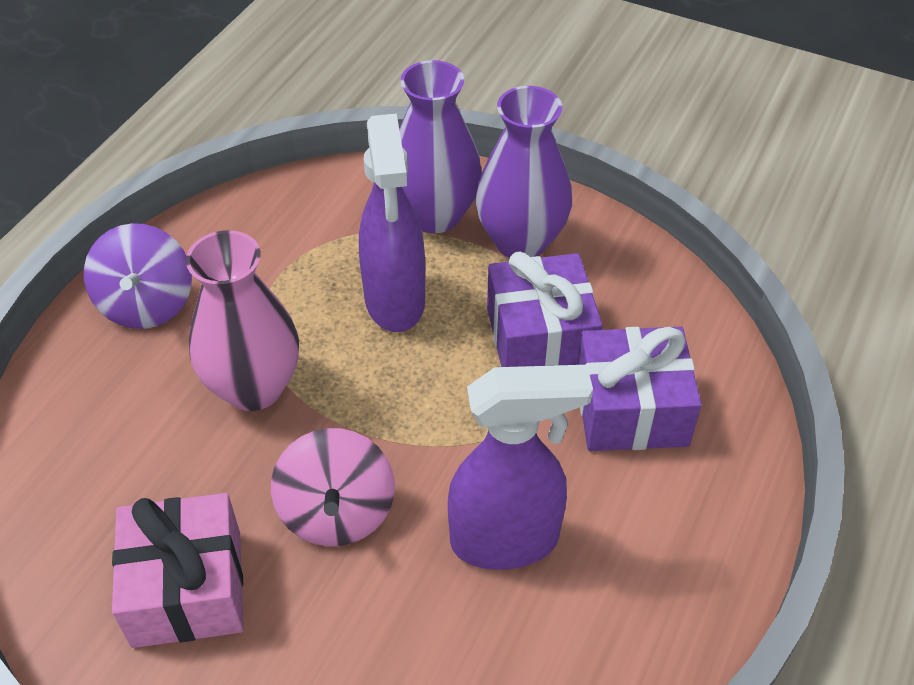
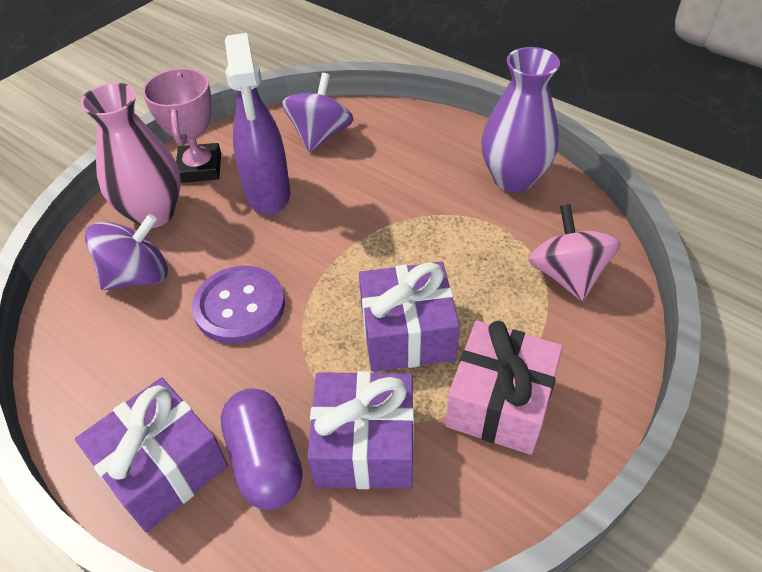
pink trophy: none = 0 -> [142,68,221,183] = 1
purple button: none = 0 -> [192,266,285,344] = 1
purple capsule: none = 0 -> [220,388,303,510] = 1
purple gift: [487,252,603,367] [577,327,702,451] = 2 -> [75,377,228,532] [307,371,414,489] [359,262,460,372] = 3
purple spinning top: [84,223,192,329] = 1 -> [85,214,168,290] [282,73,354,152] = 2
purple spray bottle: [359,114,425,332] [448,365,593,570] = 2 -> [225,33,290,215] = 1
purple vase: [399,60,482,233] [475,86,572,258] = 2 -> [481,47,560,192] = 1

